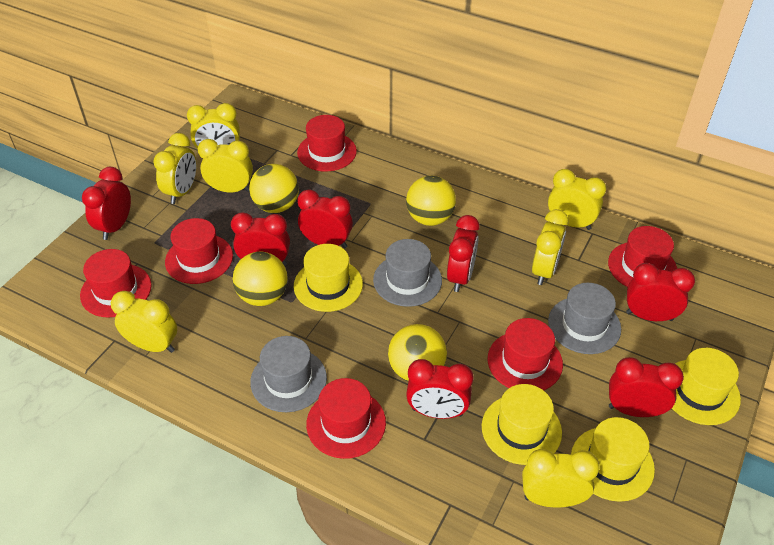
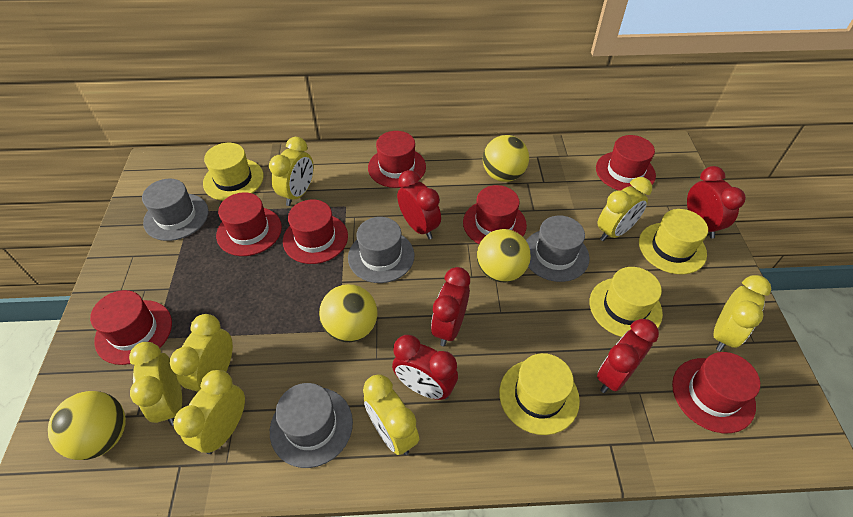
grey hat: [250,336,327,412] [373,239,442,307] [548,283,621,354] = 3 -> [142,179,209,241] [270,383,353,468] [348,217,415,283] [526,216,589,282] = 4
red clock: [82,167,131,240] [231,212,290,266] [297,189,353,249] [406,359,474,419] [447,215,480,292] [609,357,684,417] [626,263,695,321] = 7 -> [392,335,458,400] [397,170,441,239] [431,267,470,346] [597,319,659,393] [687,166,746,238] = 5
red hat: [80,249,151,318] [165,218,233,284] [297,115,357,171] [306,378,386,459] [488,318,563,391] [608,226,677,287] = 6 -> [90,290,172,365] [216,192,282,256] [283,200,348,264] [368,131,426,188] [463,185,527,244] [596,135,656,191] [672,352,760,433] = 7

